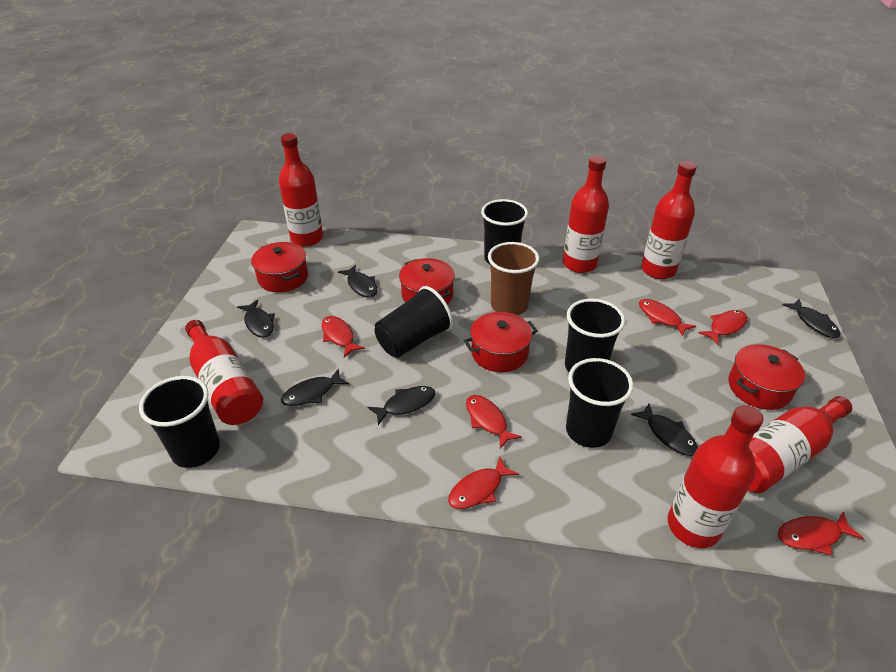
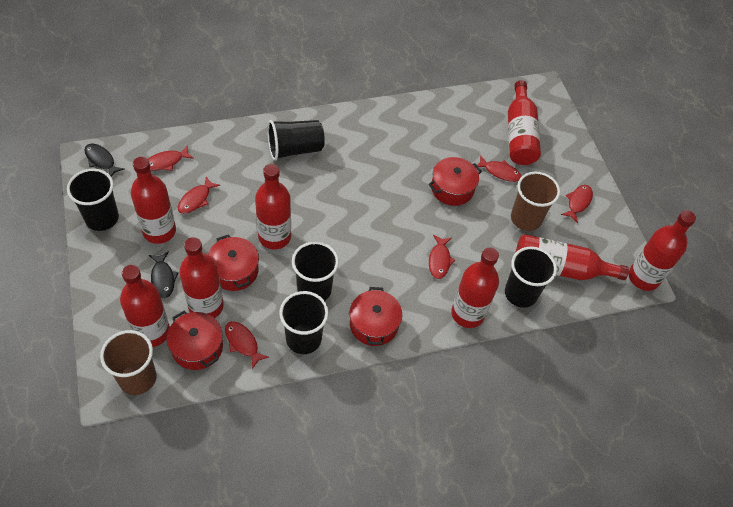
black fish: [237,299,275,338] [281,369,349,406] [338,265,378,298] [368,386,436,425] [631,404,698,456] [782,299,840,338] = 6 -> [85,144,125,177] [149,251,179,298] = 2
brown cup: [488,242,539,315] = 1 -> [100,330,156,395] [511,172,560,231] = 2
red bottle: [185,320,263,425] [279,133,323,247] [563,156,609,273] [641,161,697,279] [668,405,763,548] [748,396,852,493] = 6 -> [120,265,170,347] [131,157,176,244] [179,237,224,318] [255,164,291,249] [451,247,499,328] [508,80,541,165] [515,234,629,280] [629,210,696,291] = 8

